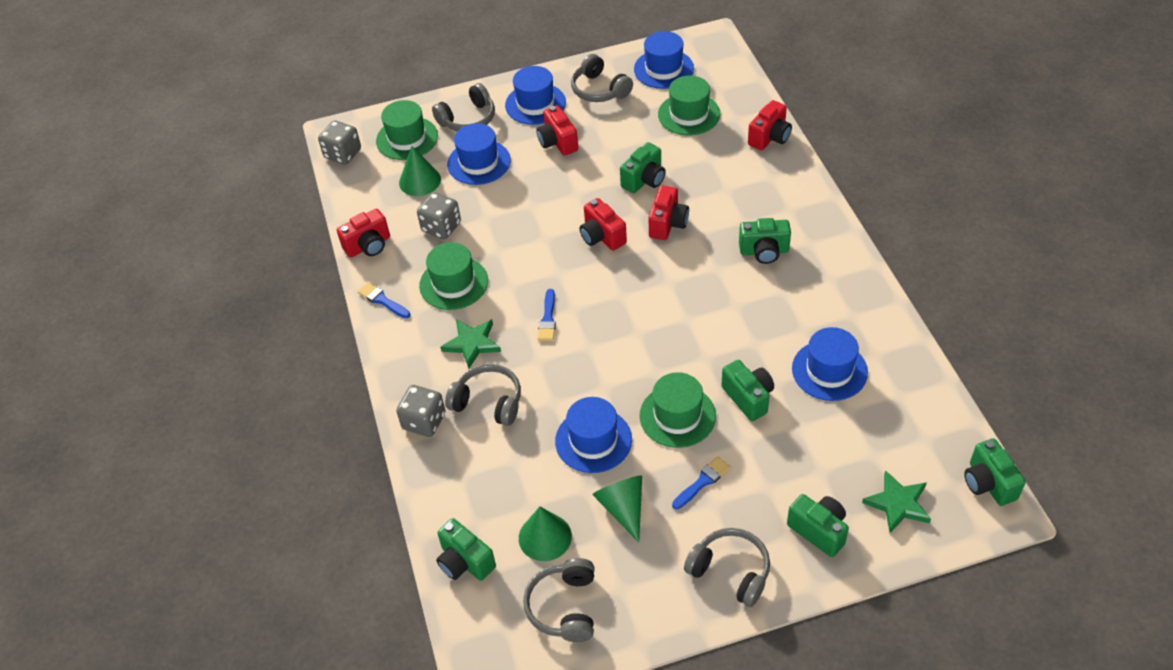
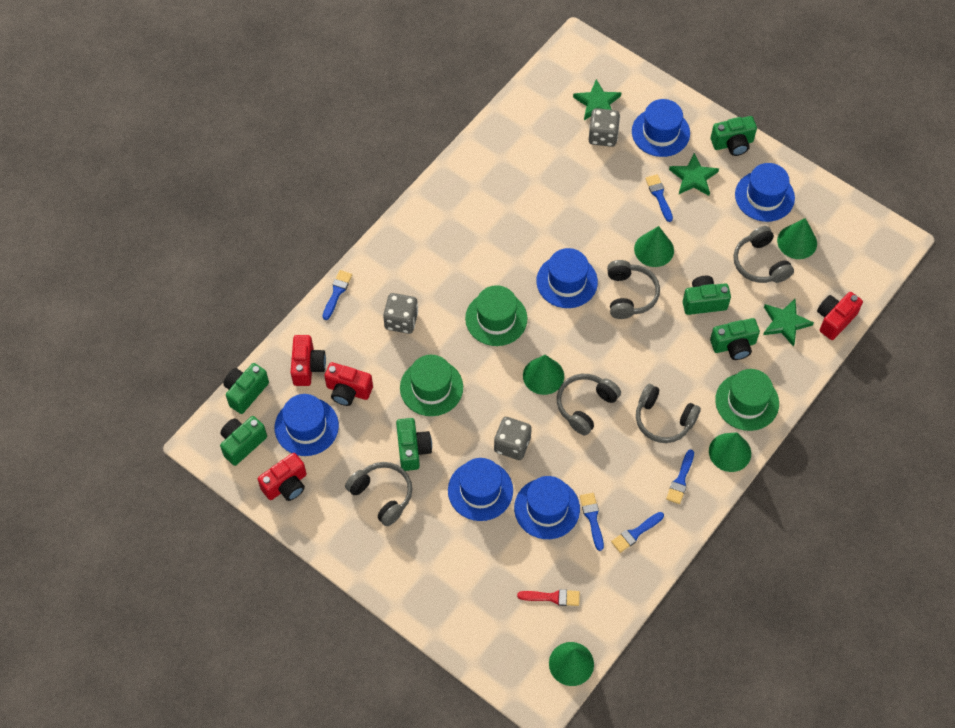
blue brush: [358,282,410,318] [537,289,556,341] [672,457,730,509] = 3 -> [322,270,352,320] [580,493,604,551] [611,512,664,553] [645,174,673,222] [666,449,694,504] = 5
blue hat: [447,123,511,185] [505,66,566,125] [555,397,632,473] [634,31,694,89] [792,327,868,401] = 5 -> [275,394,339,456] [448,458,513,521] [514,476,580,539] [536,248,598,308] [632,99,690,157] [735,163,795,222] = 6
green cone: [399,146,441,196] [519,507,572,561] [592,475,642,542] = 3 -> [523,355,564,395] [549,642,594,686] [634,226,674,267] [709,433,751,472] [777,218,817,259] = 5
green hat: [376,100,438,160] [419,242,488,310] [639,372,716,448] [658,76,720,135] = 4 -> [400,355,463,416] [465,285,527,346] [715,369,779,431] = 3
green star: [440,319,501,369] [862,470,931,533] = 2 -> [573,79,621,120] [669,153,719,196] [763,299,814,347] = 3
red brush: none = 0 -> [517,589,580,606] = 1
red camera: [337,209,390,257] [536,105,578,156] [580,198,627,251] [648,185,689,240] [748,100,792,150] = 5 -> [258,453,307,501] [291,335,326,386] [325,362,373,406] [817,292,863,340] = 4

